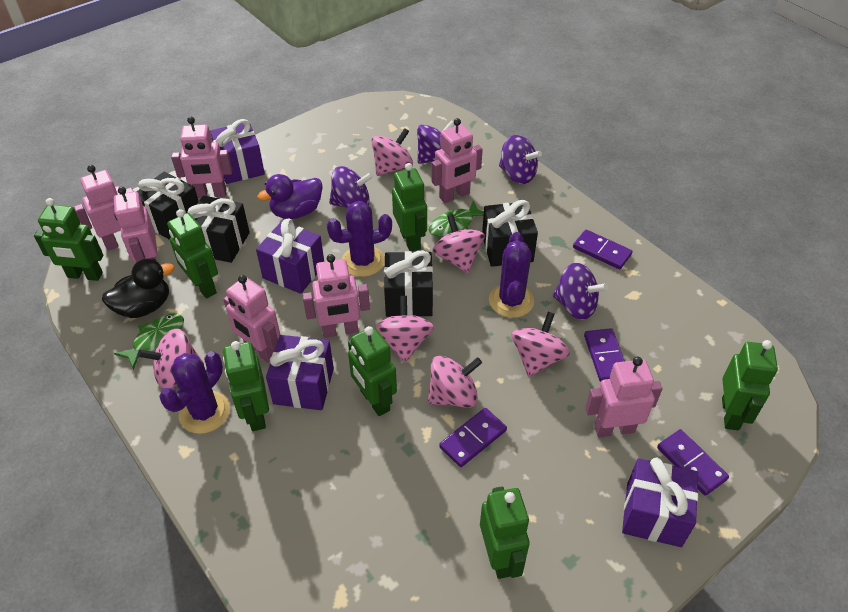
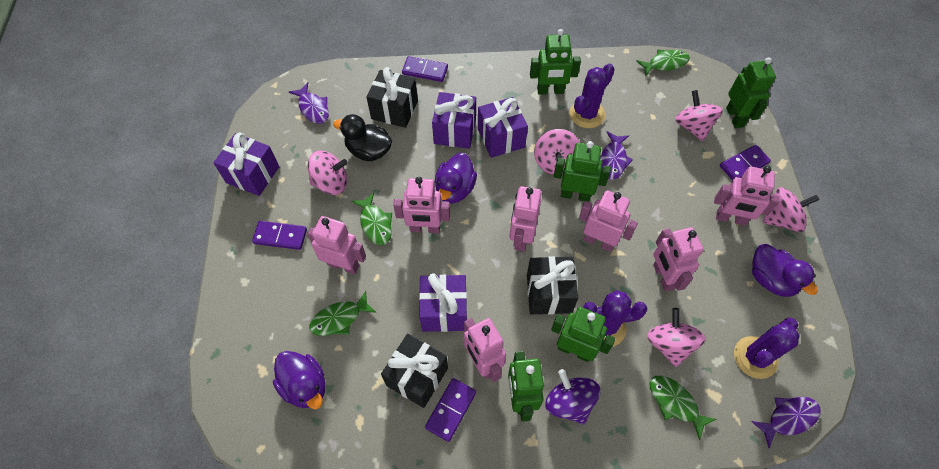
black gift: [137,171,199,240] [187,196,250,263] [384,250,433,317] [482,200,538,267] = 4 -> [366,67,418,128] [381,334,448,408] [527,256,578,315] = 3
green fish: [114,313,184,370] [429,200,484,237] = 2 -> [309,291,377,336] [352,192,392,245] [636,49,690,77] [649,376,717,440] = 4
green robot: [34,198,104,281] [167,209,218,298] [223,341,269,431] [348,326,397,416] [392,163,427,252] [480,486,530,579] [722,340,778,430] = 7 -> [508,351,544,422] [530,29,581,95] [551,307,615,362] [554,141,611,202] [726,57,776,128] = 5
pink spinning top: [138,328,204,389] [371,128,413,176] [375,296,434,363] [428,356,482,408] [432,214,485,273] [512,312,570,377] = 6 -> [308,151,348,195] [534,129,580,175] [647,308,705,367] [675,90,723,141] [762,188,820,232] = 5
purple duck: [257,174,323,219] = 1 -> [273,351,325,409] [435,153,477,204] [752,244,818,297] = 3
purple fish: none = 0 -> [289,83,329,124] [600,131,633,179] [751,397,821,448] = 3
purple spinning top: [329,166,374,208] [417,120,455,164] [499,135,542,184] [553,263,608,320] = 4 -> [545,369,600,424] = 1

